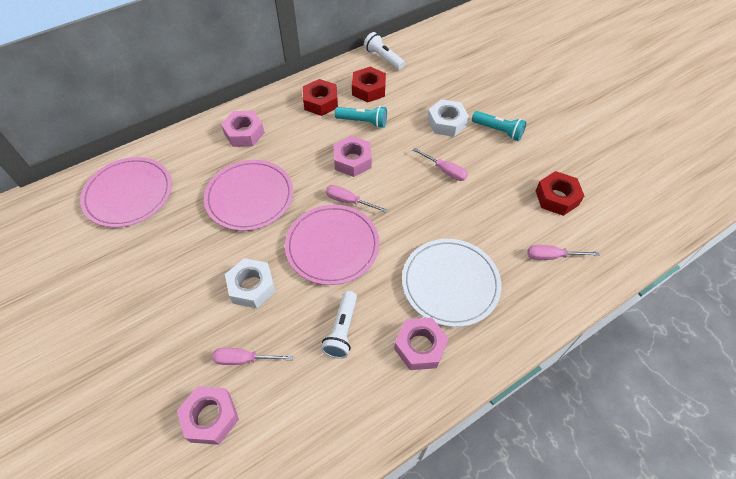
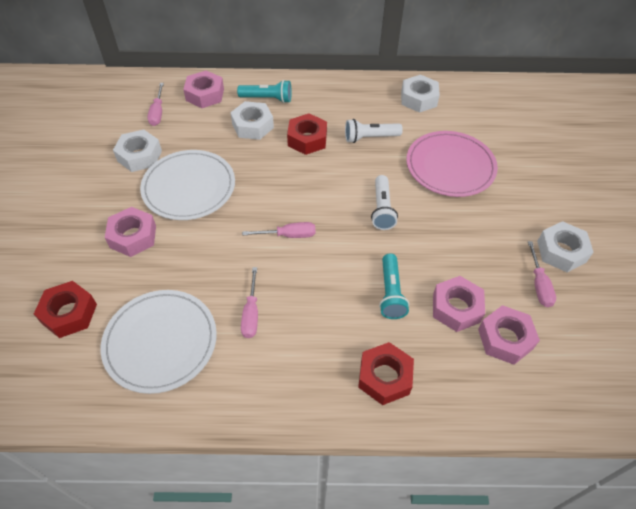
pink plate: [80,157,172,228] [204,160,293,231] [285,205,380,285] = 3 -> [406,131,498,197] = 1
white nut: [225,258,276,308] [427,99,469,137] = 2 -> [113,130,162,172] [230,101,274,140] [401,75,440,113] [537,221,594,273] = 4
white plate: [402,239,502,327] = 1 -> [101,290,217,394] [140,150,235,220] = 2

